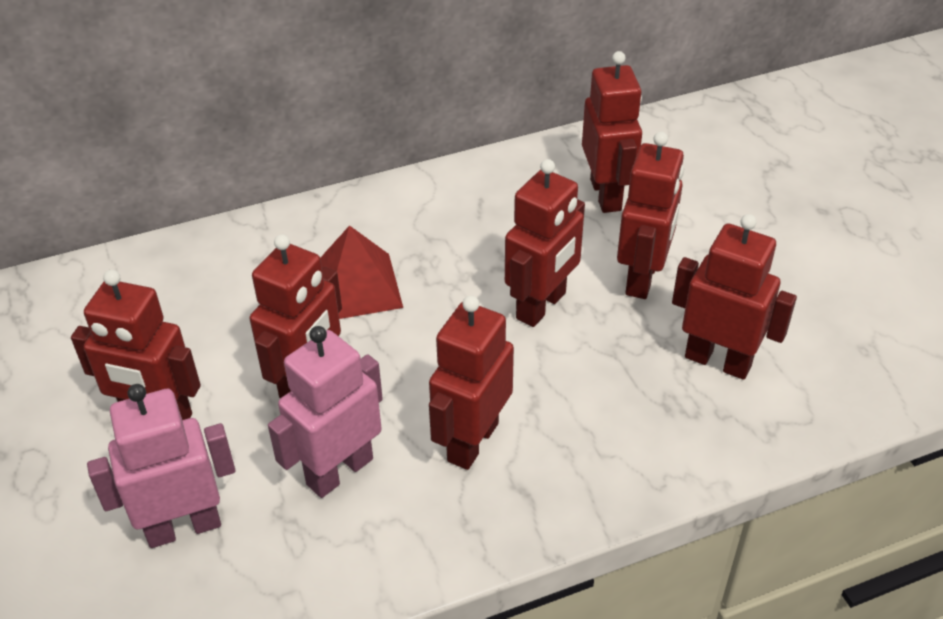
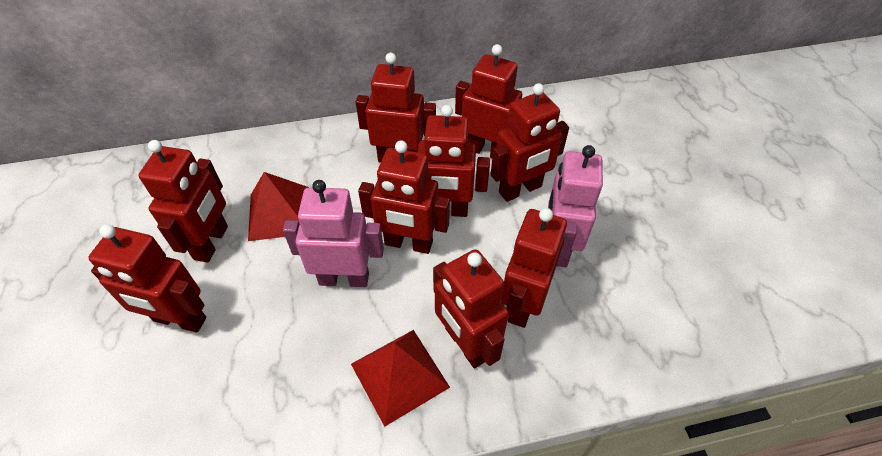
red pyramid: [320,225,403,319] = 1 -> [248,172,308,241] [351,330,450,427] = 2
red robot: [71,270,201,420] [250,234,342,399] [429,296,514,470] [505,159,585,327] [582,51,642,213] [617,132,684,299] [672,214,797,380] = 7 -> [88,224,206,333] [138,140,228,263] [356,53,436,163] [358,141,450,254] [418,105,490,217] [433,249,509,369] [455,44,522,158] [491,83,569,202] [501,208,567,328] = 9

